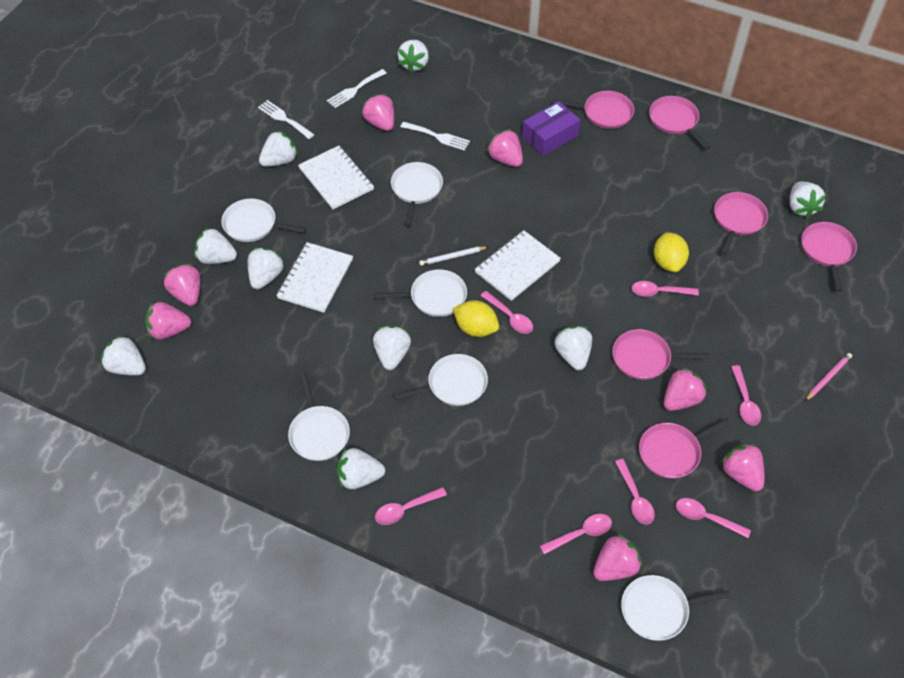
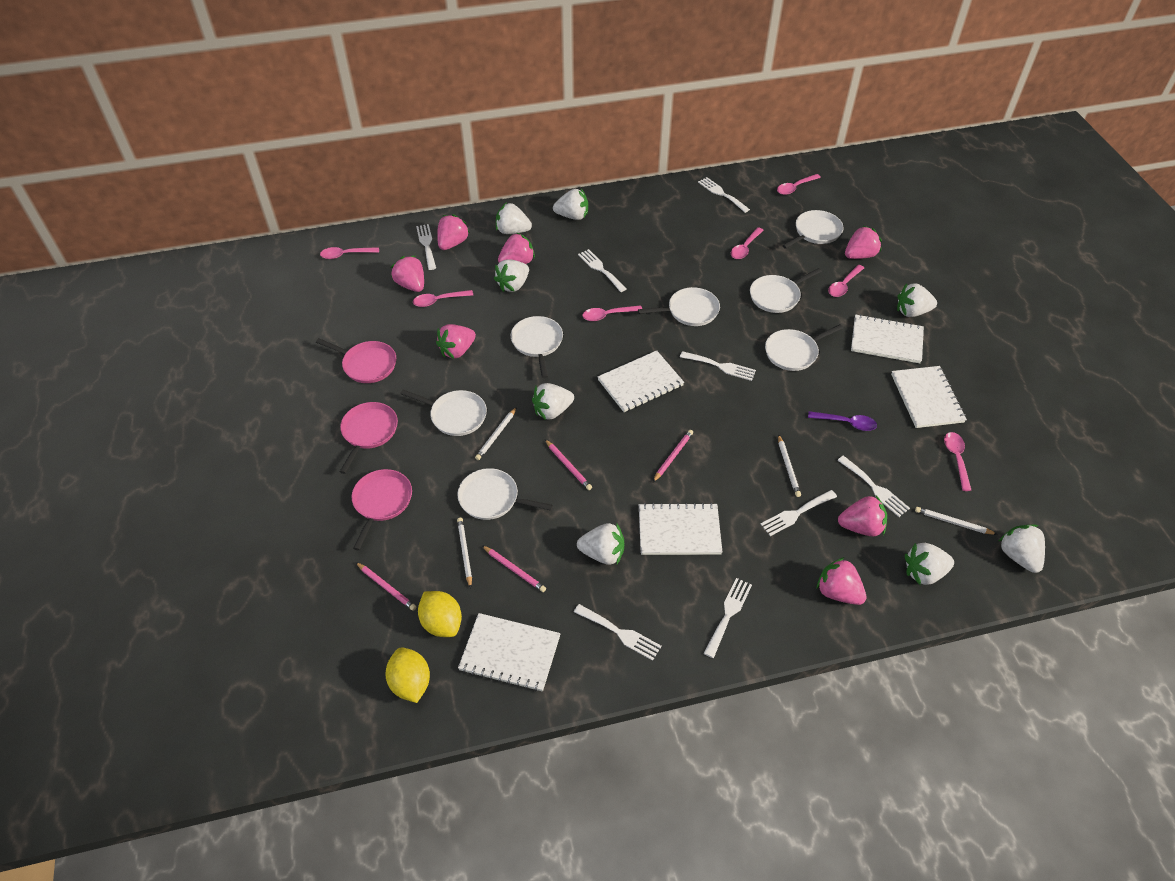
pink pan: [553,91,634,129] [612,329,709,380] [639,418,731,479] [649,96,710,149] [714,192,768,255] [801,222,857,292] = 6 -> [316,338,396,383] [340,402,398,474] [352,469,412,550] = 3
pink pencil: [805,353,852,401] = 1 -> [356,562,417,611] [482,545,546,592] [545,439,592,490] [653,430,693,482] = 4
purple box: [522,101,580,156] = 1 -> none = 0
purple spoon: none = 0 -> [808,411,877,431] = 1
white fork: [258,100,314,139] [327,69,387,108] [400,122,470,151] = 3 -> [416,224,436,270] [574,604,662,661] [578,249,627,292] [680,351,756,381] [698,177,750,213] [704,578,752,658] [761,490,837,536] [837,456,910,517] = 8
white notebook: [276,242,353,313] [298,146,374,209] [475,230,561,301] = 3 -> [458,613,561,692] [598,350,684,412] [639,502,722,555] [851,314,924,363] [891,366,967,428] = 5
white pan: [221,199,306,242] [288,373,350,461] [375,269,467,317] [391,162,443,226] [393,354,488,406] [621,575,731,641] = 6 -> [400,390,487,436] [457,468,553,520] [511,316,563,378] [638,287,720,326] [750,268,822,313] [765,324,843,371] [782,210,844,249] = 7
white pencil: [419,246,488,266] = 1 -> [457,518,472,588] [475,407,517,460] [778,434,801,497] [915,507,998,535] = 4
white strawberry: [101,334,146,375] [194,227,237,264] [248,247,285,289] [259,130,298,167] [337,448,385,489] [373,326,411,370] [398,40,429,73] [554,326,592,370] [790,181,826,218] = 9 -> [494,260,529,292] [496,203,532,234] [532,383,574,420] [553,189,588,220] [577,523,624,565] [897,283,937,317] [905,543,954,585] [998,525,1045,573] = 8

